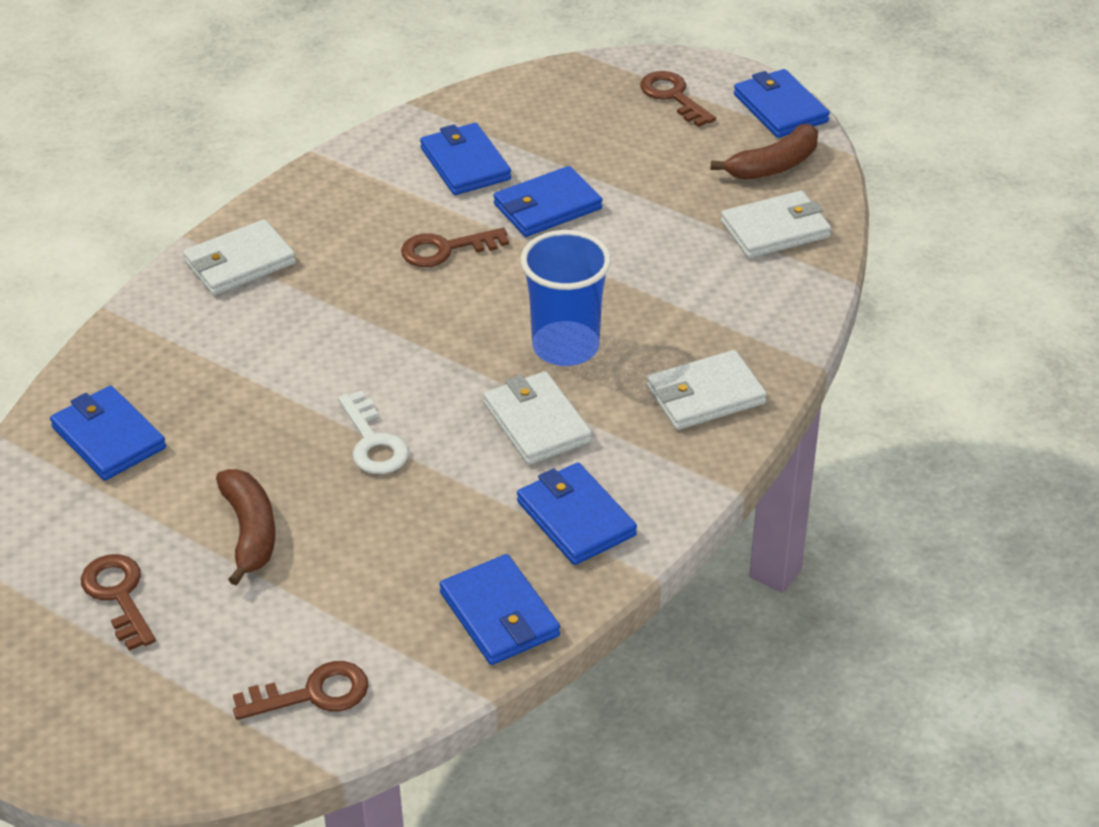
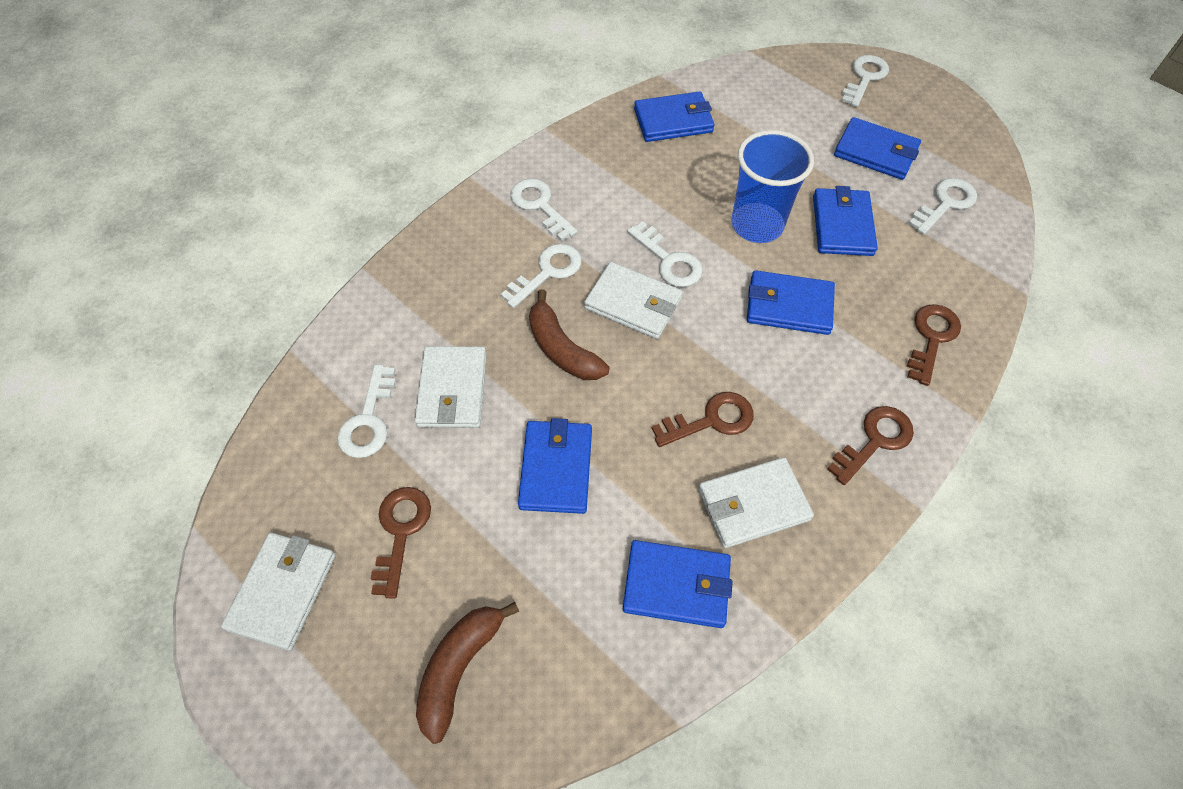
white key: [338,391,409,474] = 1 -> [337,365,396,458] [501,244,582,308] [510,178,577,241] [627,221,703,287] [842,55,889,107] [909,178,977,235] = 6

